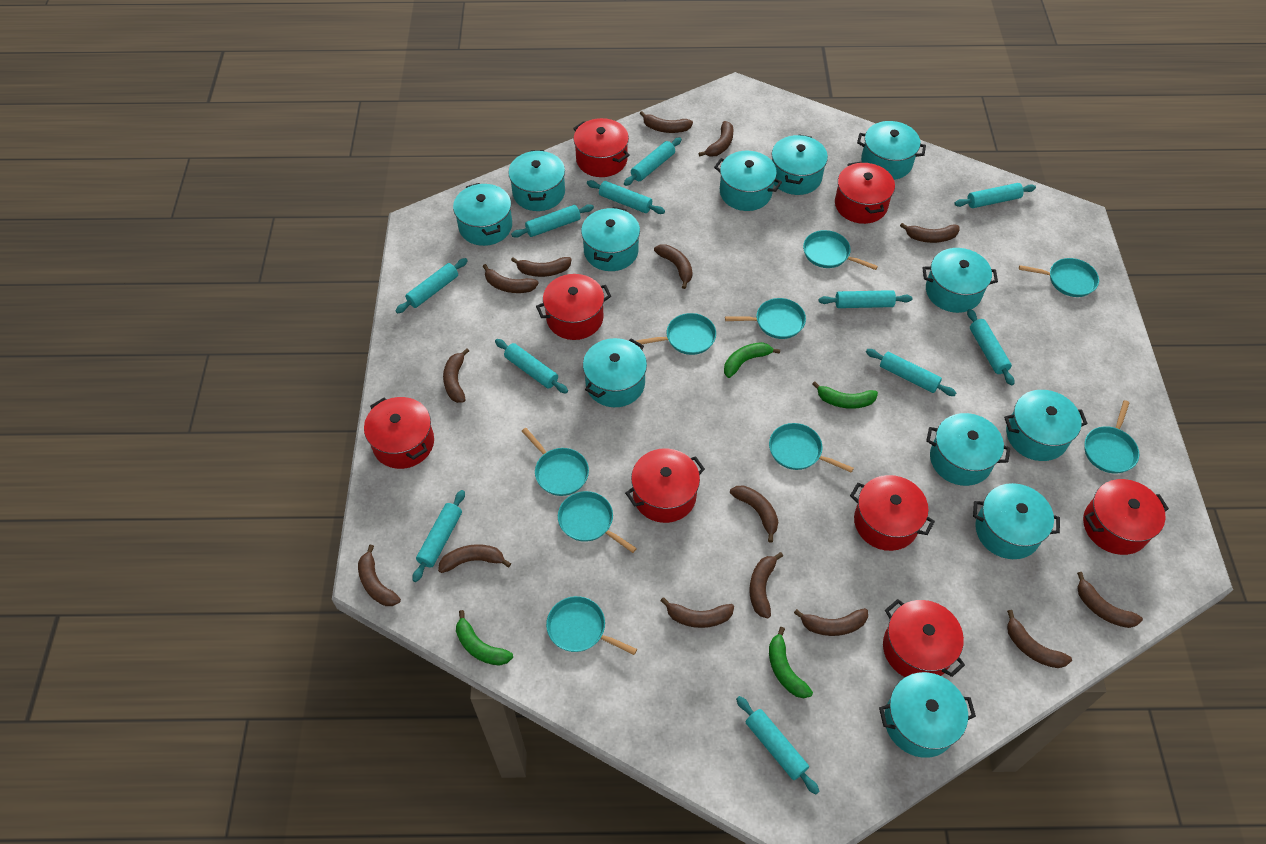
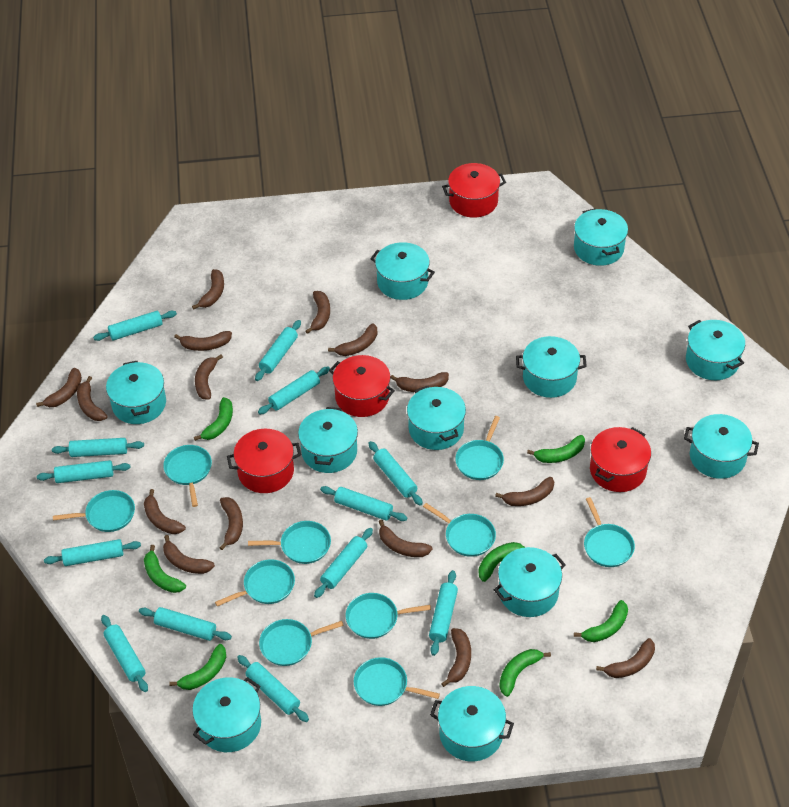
green banana: [456,610,513,666] [724,342,780,378] [769,627,813,698] [812,382,878,409] = 4 -> [144,545,186,593] [169,644,226,690] [194,397,233,441] [479,542,526,582] [499,649,551,697] [527,435,585,463] [574,600,628,642] = 7
red pot: [364,397,434,469] [536,274,611,340] [573,118,630,177] [625,448,705,523] [835,162,895,224] [850,475,935,551] [883,599,965,677] [1083,479,1169,555] = 8 -> [227,429,301,493] [329,355,395,417] [442,163,506,218] [590,427,651,492] = 4
turquoise pan: [522,428,589,496] [546,596,637,655] [558,491,637,553] [636,313,716,355] [725,298,806,339] [769,423,854,473] [803,230,878,270] [1019,258,1099,297] [1084,400,1139,474] = 9 -> [53,490,135,532] [163,445,212,507] [215,559,295,606] [248,521,331,564] [259,619,344,666] [346,593,431,639] [354,657,440,706] [423,503,496,557] [455,416,504,480] [584,497,635,567] = 10
turquoise pot: [453,183,512,246] [508,150,565,211] [581,207,640,271] [583,338,647,407] [714,151,782,211] [772,134,828,195] [857,121,926,180] [879,672,976,758] [922,248,998,313] [926,413,1010,486] [973,483,1060,559] [1004,390,1087,461] = 12 -> [106,361,166,424] [192,677,261,752] [298,407,358,473] [370,242,435,300] [407,386,466,450] [430,686,514,762] [494,547,566,617] [516,336,587,398] [574,208,628,266] [684,414,759,479] [686,320,745,380] = 11
turquoise rolling pin: [395,258,468,314] [412,490,465,582] [495,339,568,393] [511,204,594,238] [587,180,665,214] [624,137,682,186] [736,696,819,794] [819,290,912,308] [866,349,956,396] [954,183,1036,208] [967,309,1014,386] = 11 -> [37,460,131,483] [44,539,141,566] [52,438,144,457] [93,310,177,341] [101,615,148,692] [139,607,232,641] [237,655,309,722] [255,320,301,381] [258,367,330,414] [314,528,373,598] [320,486,407,521] [368,441,423,505] [429,570,458,656] = 13

